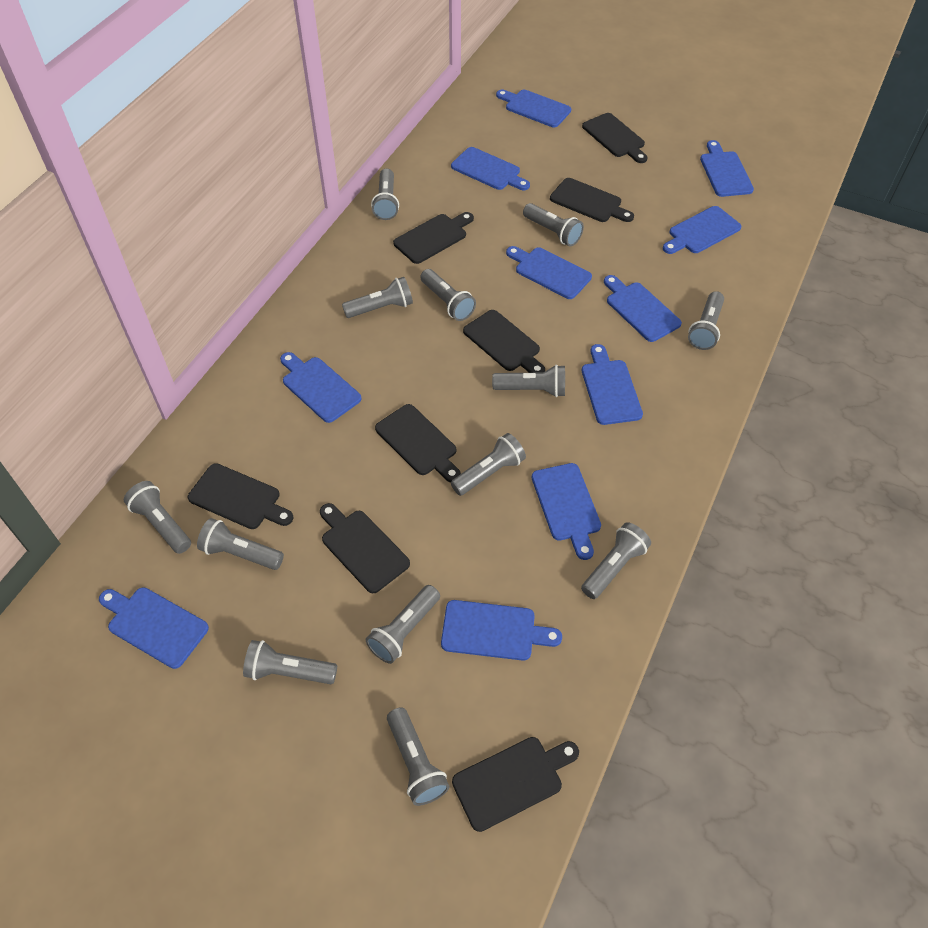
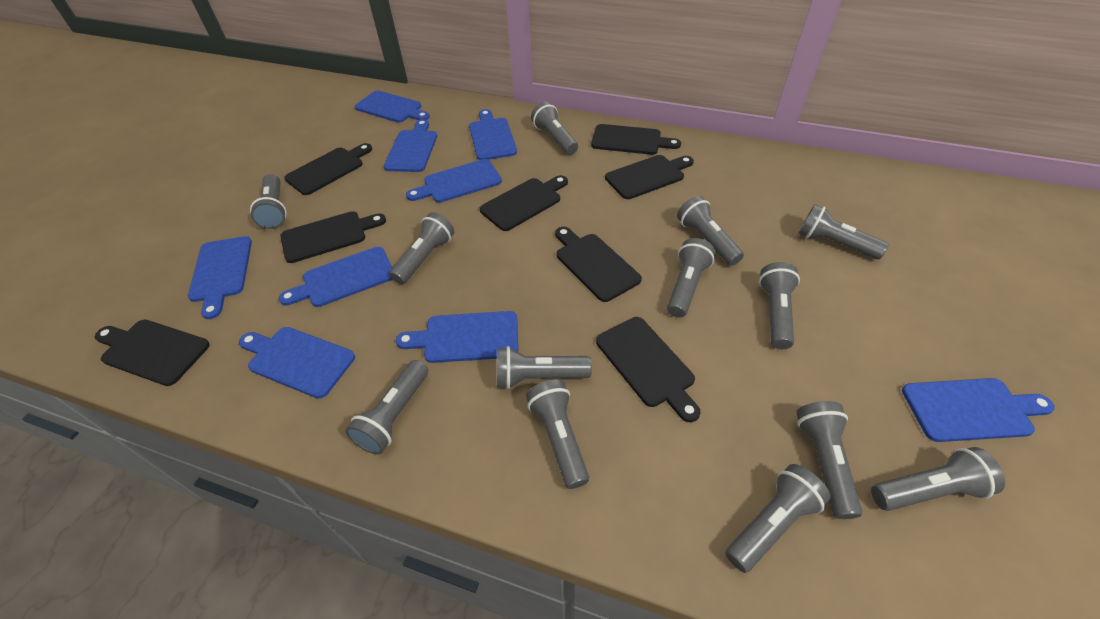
blue cutting board: [99,587,209,669] [280,352,361,423] [441,600,562,661] [451,147,530,190] [496,90,571,127] [506,246,592,299] [532,463,601,560] [582,344,643,425] [604,275,682,342] [663,206,742,254] [700,140,754,197] = 11 -> [188,236,252,319] [239,327,355,399] [279,247,392,307] [355,91,430,123] [384,119,437,172] [396,311,518,363] [406,159,502,203] [469,109,517,160] [902,378,1055,442] = 9

